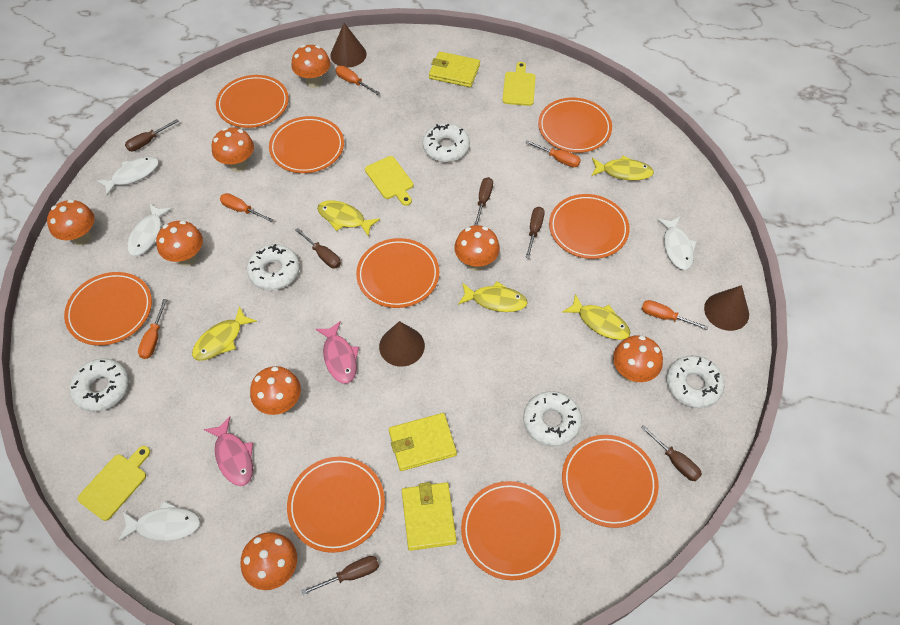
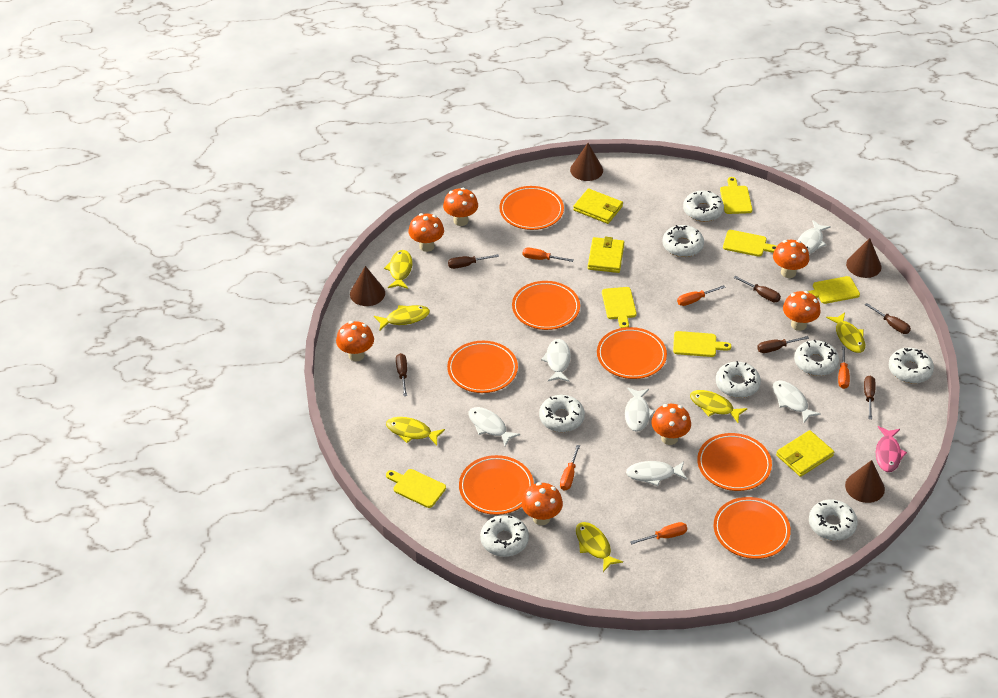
brown cone: [330,23,367,67] [379,321,425,367] [704,285,749,331] = 3 -> [350,266,385,306] [570,143,603,181] [845,460,885,503] [846,238,881,278] = 4
orange mushroom: [47,199,95,246] [156,221,203,266] [212,127,254,172] [241,532,297,590] [250,366,301,415] [291,45,331,88] [454,225,500,271] [613,335,663,382] = 8 -> [336,321,374,361] [408,213,444,252] [443,188,478,226] [521,482,563,525] [651,404,691,445] [773,240,809,278] [783,291,821,331] = 7
orange plate: [64,272,152,346] [216,75,289,128] [269,116,344,173] [287,457,385,553] [356,238,439,308] [461,481,561,580] [538,98,612,153] [549,194,630,259] [562,435,659,528] = 9 -> [447,341,518,393] [459,455,534,515] [499,186,564,230] [512,281,580,330] [597,327,667,379] [697,433,772,491] [714,497,791,559] = 7
pink fish: [204,417,253,486] [316,321,359,384] = 2 -> [876,426,907,472] = 1
white donut: [70,358,129,412] [247,244,300,290] [422,123,470,162] [523,391,582,447] [666,355,724,408] = 5 -> [480,515,529,557] [539,395,585,432] [663,225,704,257] [683,191,724,222] [716,361,761,398] [794,340,839,376] [809,500,858,541] [889,348,934,383] = 8
white fish: [97,156,159,196] [118,501,200,542] [127,204,172,256] [657,216,697,270] = 4 -> [469,407,520,446] [541,339,571,382] [625,388,655,432] [626,461,687,486] [773,380,821,423] [798,220,831,254] = 6
yellow cutting board: [77,446,150,521] [365,156,413,206] [502,62,536,106] = 3 -> [386,469,446,508] [602,287,637,328] [673,331,731,357] [720,177,752,214] [723,230,777,257] [808,276,860,304] = 6
yellow fish: [192,306,257,361] [317,200,380,237] [458,281,528,312] [562,294,630,340] [591,155,654,181] = 5 -> [374,305,430,330] [384,250,412,289] [386,417,445,445] [576,522,623,572] [690,390,748,423] [826,313,865,353] = 6

